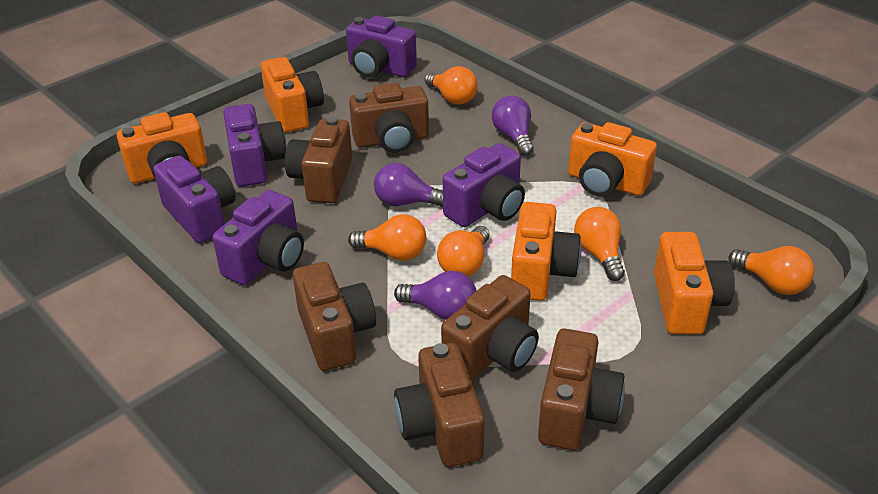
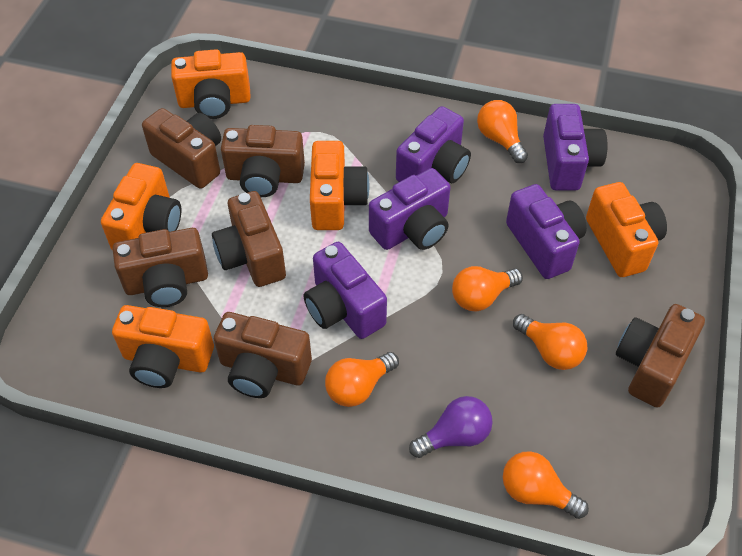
purple light bulb: [374,163,443,207] [394,271,477,320] [492,95,534,156] = 3 -> [409,396,493,458] = 1

